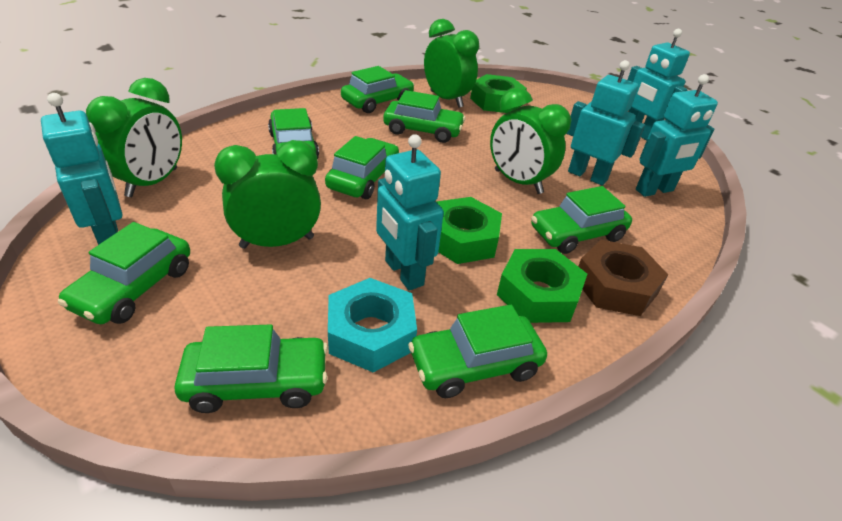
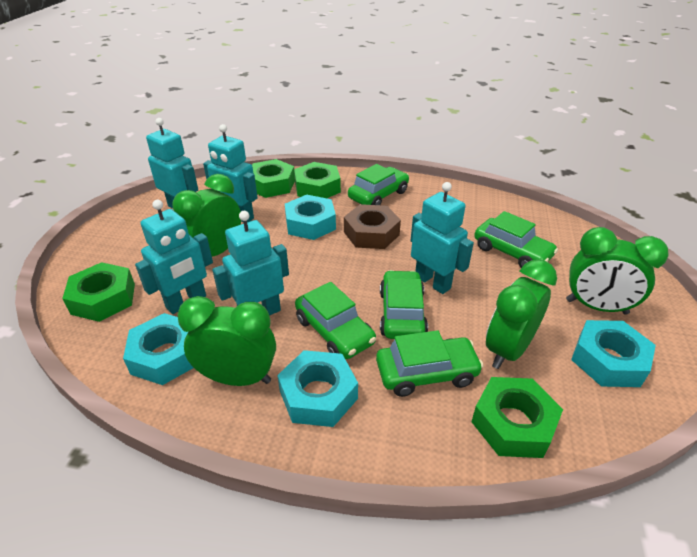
green car: [58,222,190,324] [174,324,328,413] [268,108,319,159] [325,136,399,199] [341,66,414,113] [383,90,466,143] [408,305,547,398] [531,186,632,254] = 8 -> [295,282,376,359] [348,164,409,205] [376,330,483,397] [380,270,428,339] [474,211,558,268] = 5
green nut: [436,197,502,264] [470,74,527,113] [497,249,587,323] = 3 -> [62,262,135,322] [252,159,295,198] [294,162,341,198] [471,377,563,458] = 4
turquoise nut: [328,278,417,372] = 1 -> [123,313,194,385] [277,350,358,427] [285,195,336,240] [571,320,656,387] = 4

